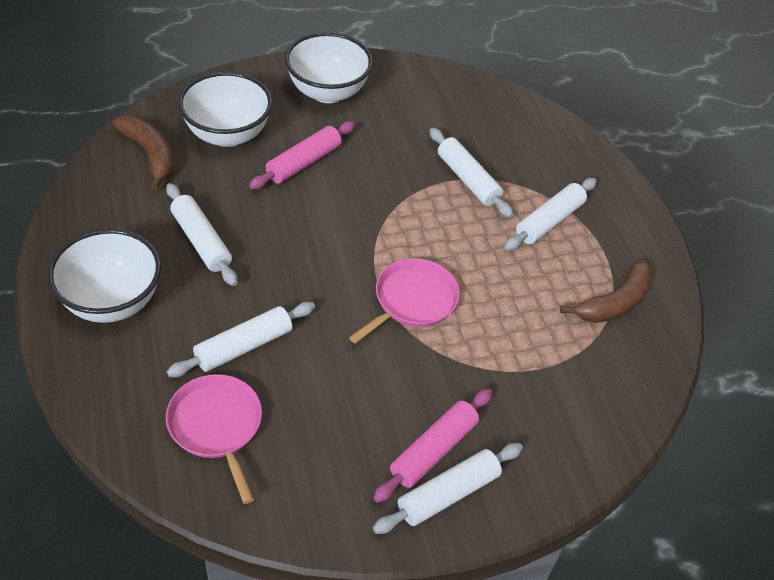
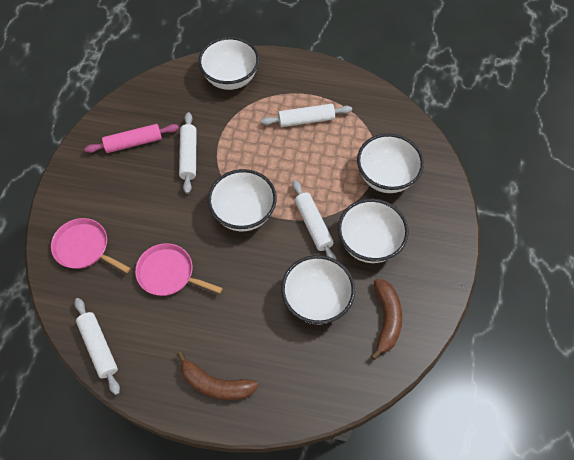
pink rolling pin: [249,121,355,189] [373,389,492,503] = 2 -> [84,124,179,153] = 1
white bowl: [47,229,161,323] [178,72,273,147] [285,32,373,103] = 3 -> [198,37,259,90] [208,169,277,232] [281,255,355,324] [338,199,409,263] [357,134,424,193] = 5
white rolling pin: [166,183,237,286] [167,302,315,377] [373,443,523,534] [430,128,513,218] [504,178,597,251] = 5 -> [74,298,120,395] [179,112,197,194] [261,104,352,127] [292,180,336,259] = 4

